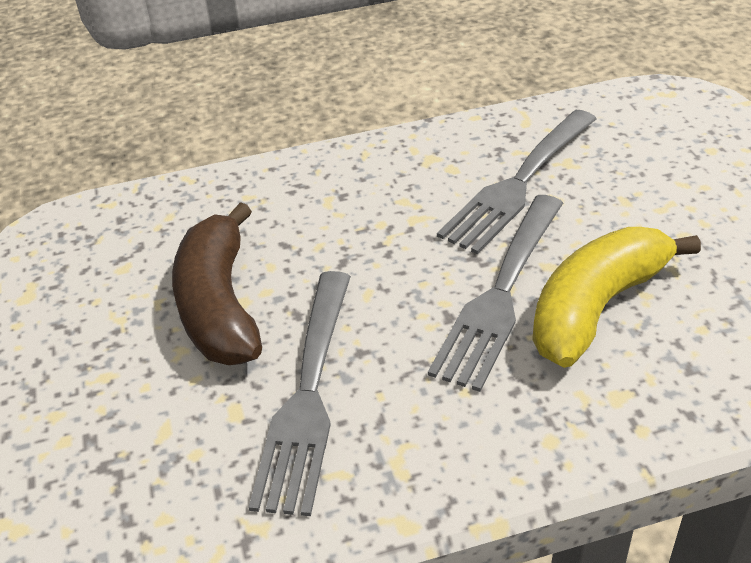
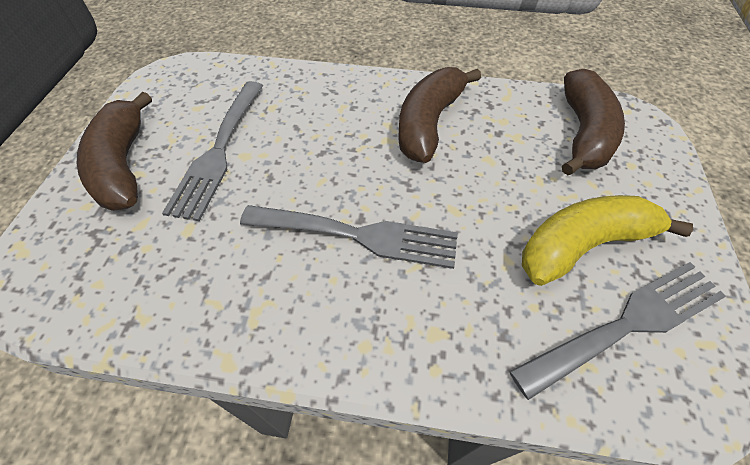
brown banana: [172,202,262,365] = 1 -> [76,92,152,211] [398,67,481,163] [562,69,625,175] = 3

